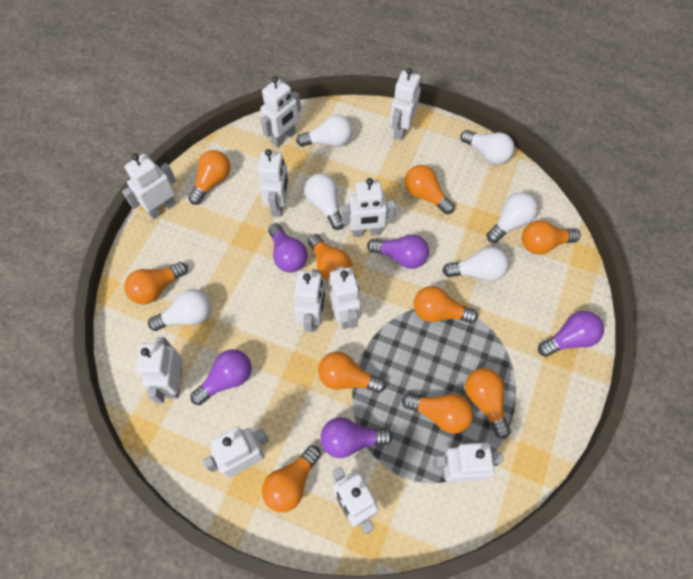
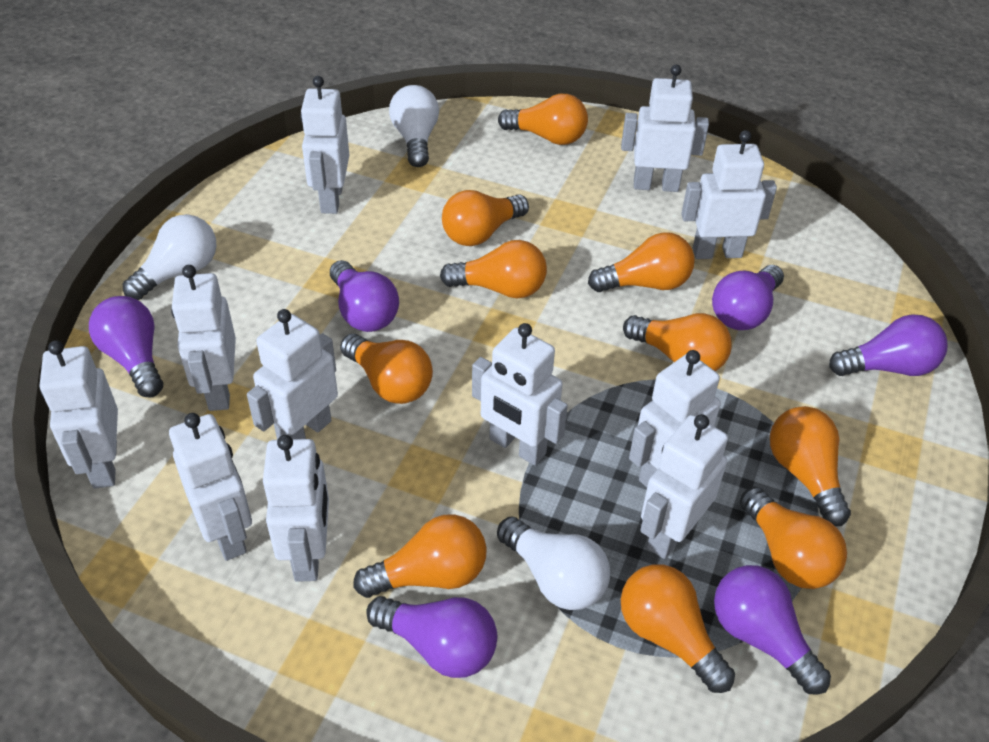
purple light bulb: [190,349,251,405] [268,223,308,273] [320,417,393,458] [367,234,429,269] [538,311,604,357] = 5 -> [89,296,163,397] [330,260,399,332] [366,596,497,678] [712,265,784,330] [714,565,831,695] [829,314,947,376] = 6
white light bulb: [148,289,212,331] [296,115,353,147] [305,173,344,230] [442,246,509,281] [461,130,515,165] [487,192,538,243] = 6 -> [123,214,217,300] [389,85,439,167] [497,517,610,610] = 3

